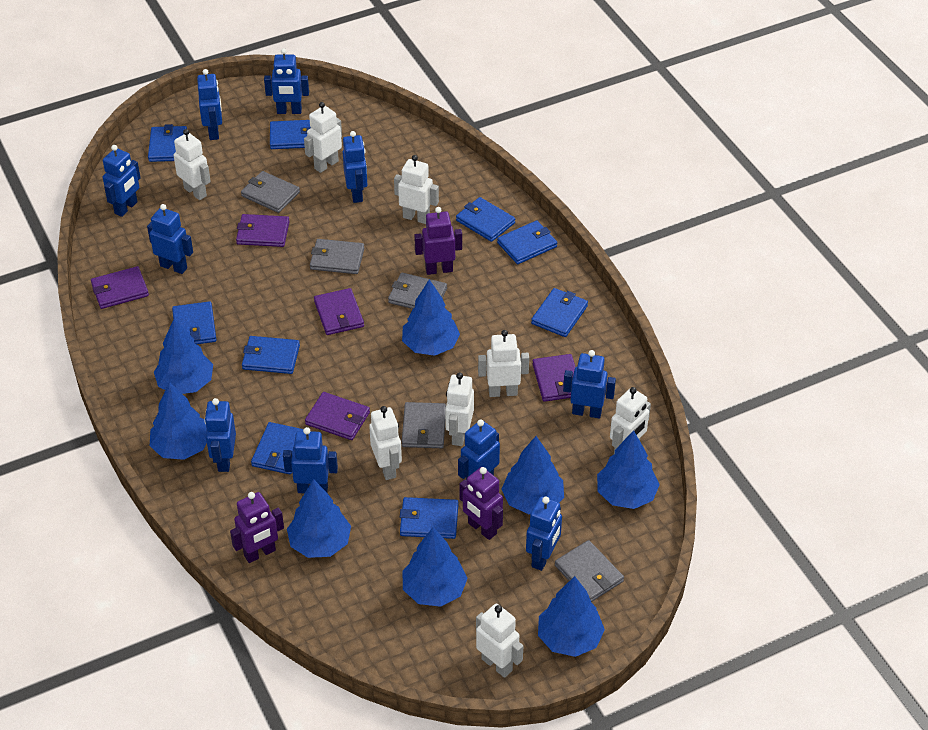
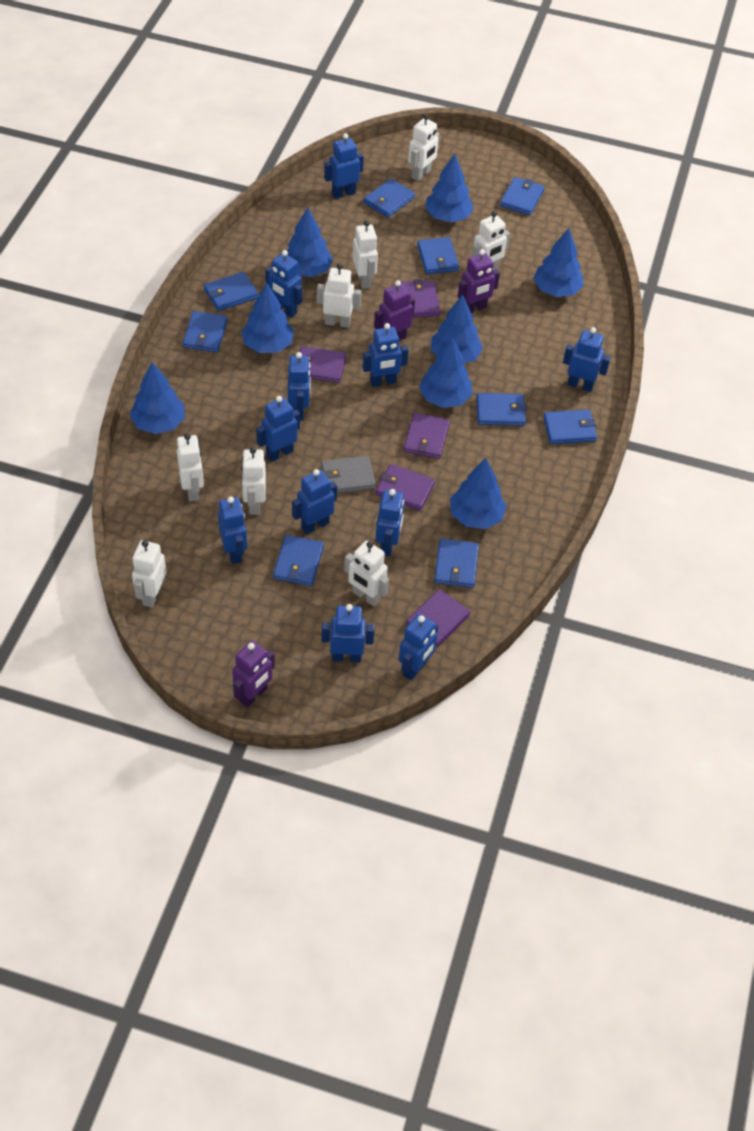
blue robot: [103,145,141,217] [147,204,193,274] [197,69,222,140] [204,398,236,472] [264,48,309,114] [283,427,338,493] [343,131,367,203] [458,419,500,480] [526,496,562,571] [563,350,616,419] = 10 -> [218,496,247,564] [256,396,300,462] [265,250,302,318] [288,352,311,420] [292,469,337,534] [321,604,375,662] [324,133,364,199] [362,323,409,387] [376,489,404,556] [399,614,438,681] [563,327,611,392] = 11
grey wallet: [241,171,300,213] [310,239,364,274] [388,273,447,309] [402,402,446,448] [555,540,624,602] = 5 -> [321,455,376,493] = 1

